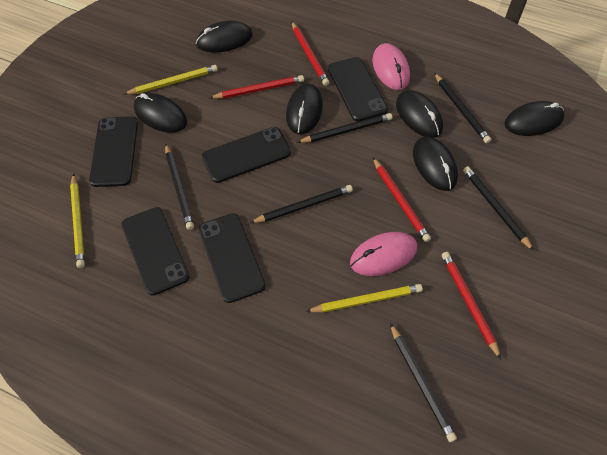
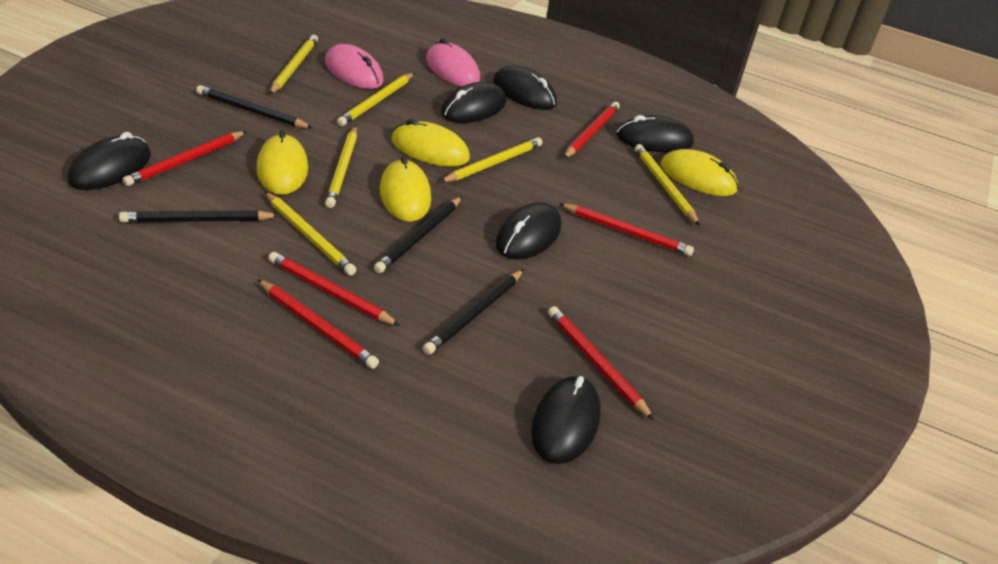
black pencil: [165,144,194,230] [250,185,353,223] [297,113,392,143] [390,323,457,442] [434,73,491,143] [463,166,534,251] = 6 -> [119,210,280,223] [196,85,313,128] [374,196,462,273] [423,269,524,355] = 4
black phone: [89,116,138,187] [122,207,190,296] [198,213,266,303] [202,127,291,183] [328,57,388,122] = 5 -> none = 0
red pencil: [210,75,304,99] [292,22,330,86] [373,158,431,242] [442,252,501,359] = 4 -> [122,131,247,186] [257,279,379,369] [268,252,400,326] [548,306,654,420] [559,203,694,256] [563,102,620,159] = 6
yellow mouse: none = 0 -> [256,130,308,195] [380,156,431,222] [391,119,470,166] [660,149,738,196] = 4
yellow pencil: [70,173,85,268] [124,65,218,95] [306,284,423,313] = 3 -> [265,192,356,276] [269,35,318,95] [325,126,357,208] [337,73,414,126] [440,137,542,182] [635,144,700,226] = 6

